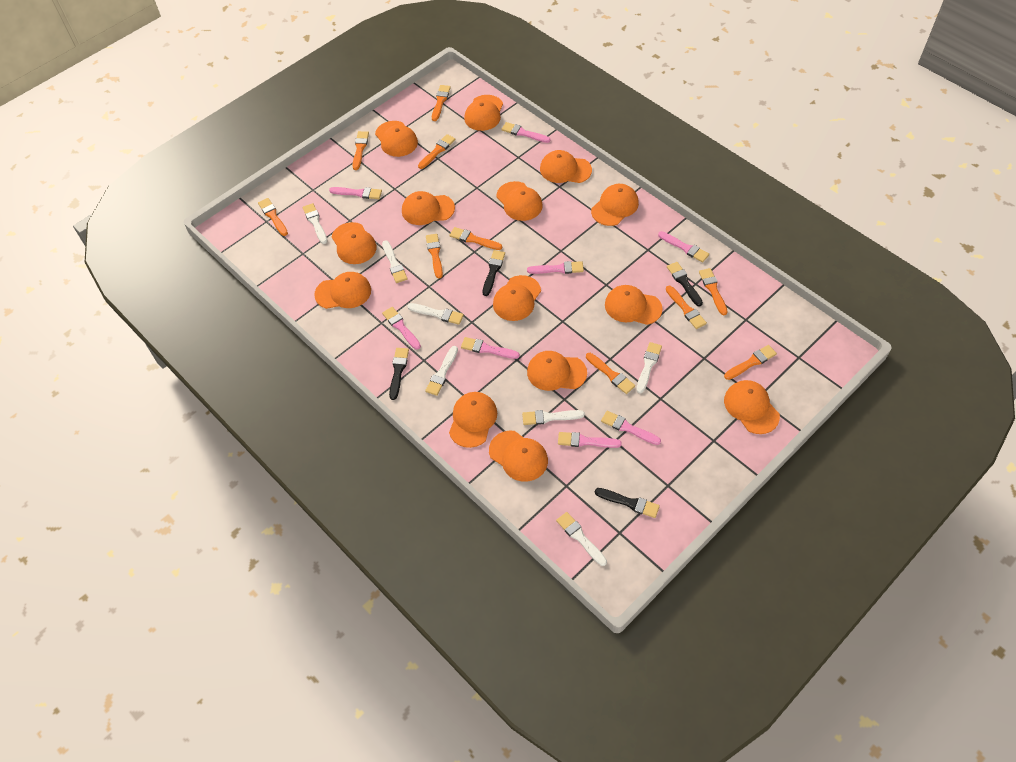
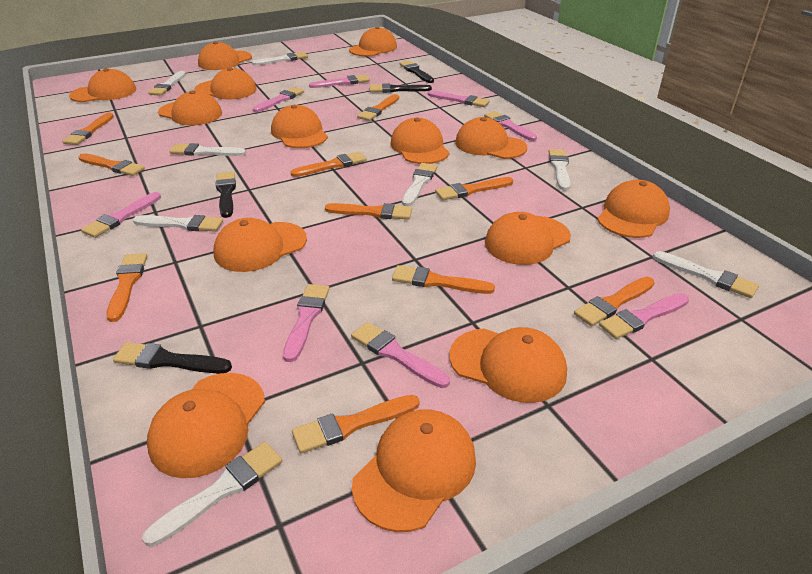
white brush: [302,203,328,244] [382,240,408,283] [407,303,464,325] [425,346,458,396] [522,410,585,425] [556,512,607,566] [637,342,662,394] = 7 -> [133,215,223,232] [142,442,282,547] [148,71,186,96] [169,143,246,156] [252,52,308,65] [402,163,437,206] [549,149,570,190] [653,251,759,298] = 8

